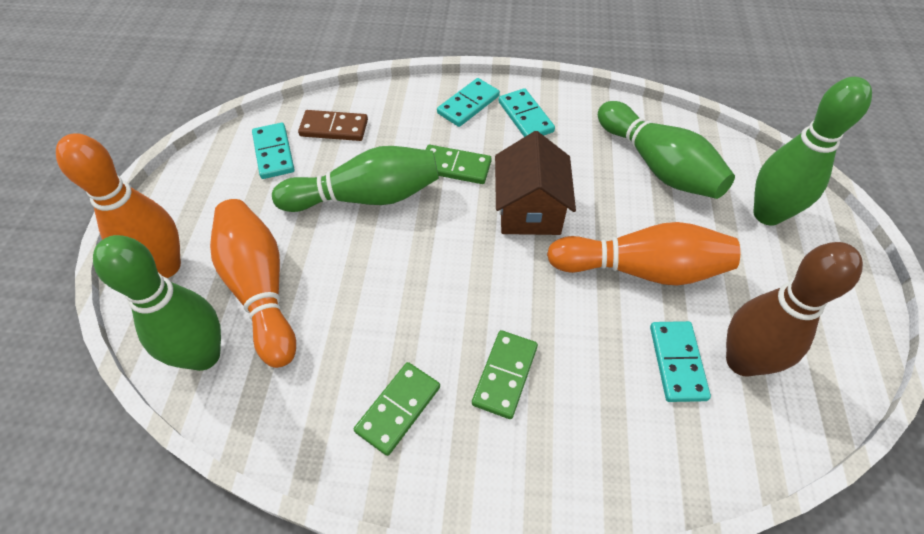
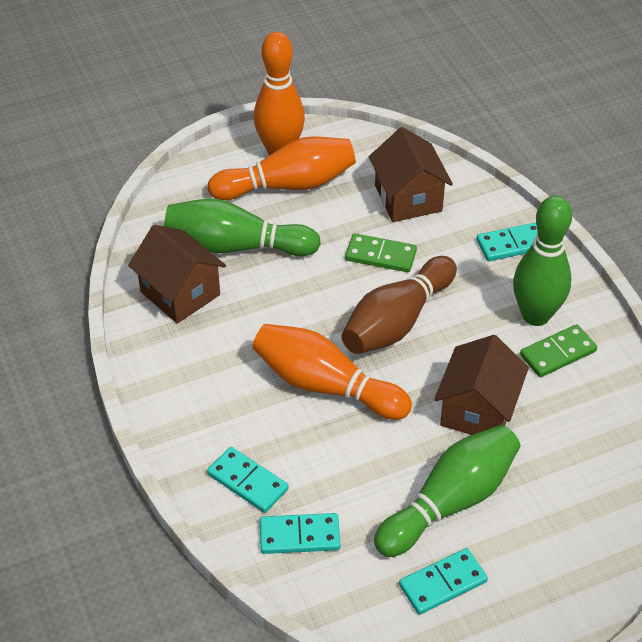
brown domino: [298,110,368,141] = 1 -> none = 0
brown house: [495,131,576,235] = 1 -> [128,225,226,324] [369,127,453,222] [434,335,529,435] = 3
green bowling pin: [93,235,221,371] [272,146,439,212] [598,101,735,199] [753,77,872,226] = 4 -> [164,199,321,256] [374,425,520,557] [513,195,572,326] = 3
green domino: [354,362,440,456] [426,145,492,184] [472,330,538,419] = 3 -> [345,233,417,272] [520,324,597,377] = 2

